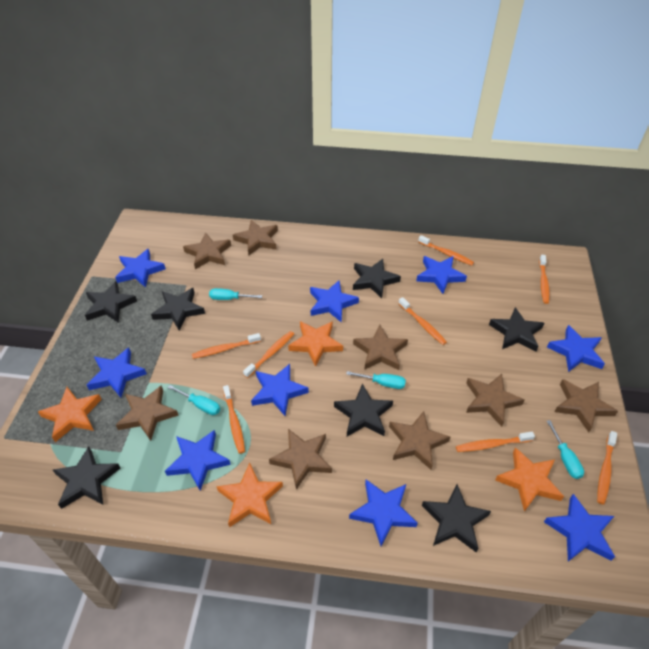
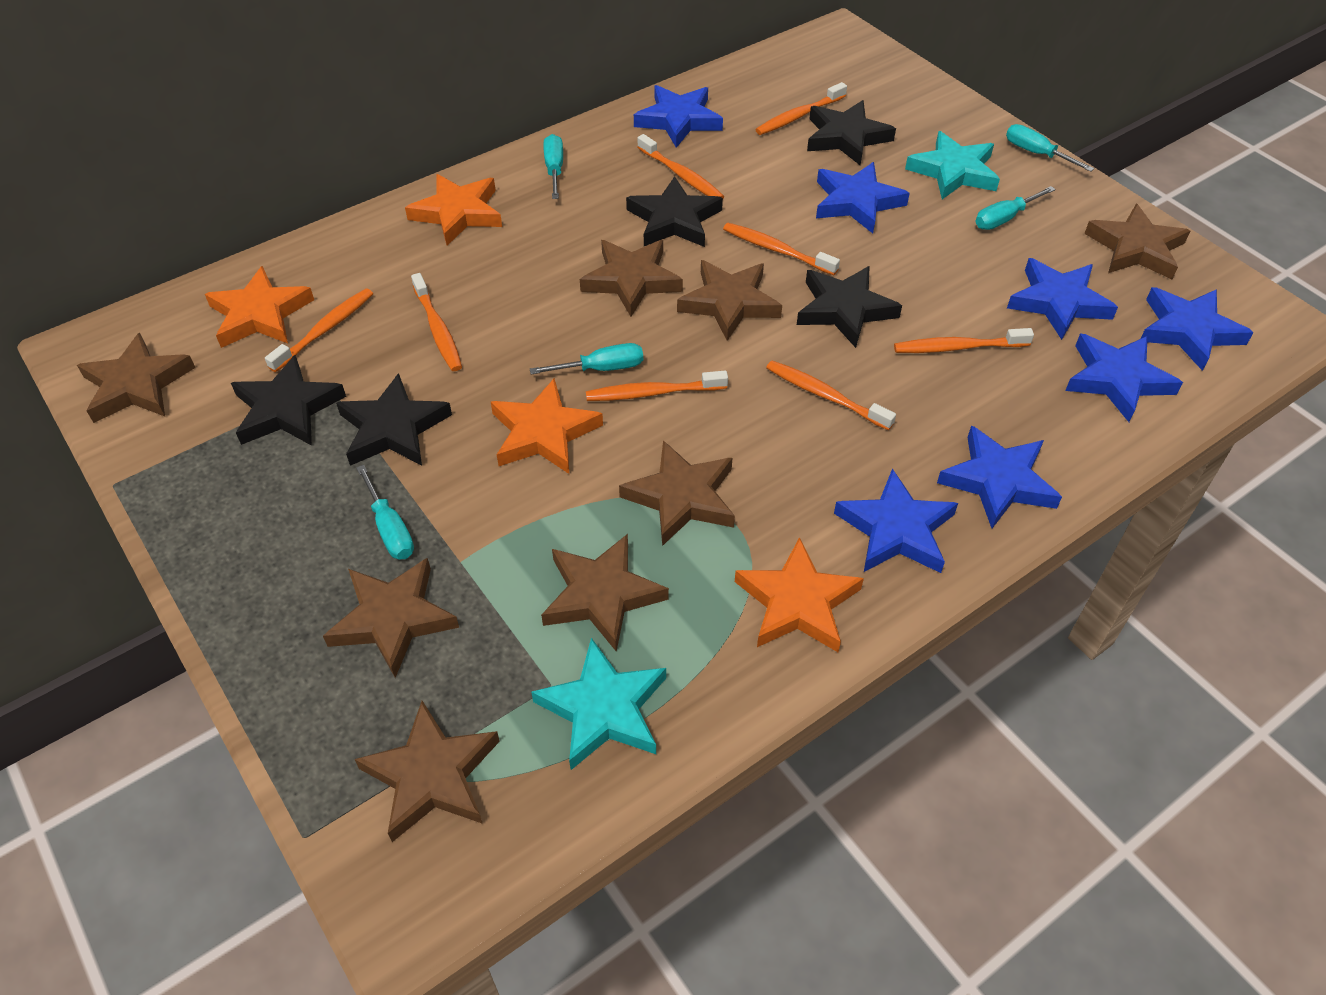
black star: [53,446,120,509] [85,281,137,323] [151,288,205,330] [334,384,393,436] [353,259,401,298] [422,484,491,552] [489,307,544,352] = 7 -> [231,355,346,446] [336,373,452,466] [626,176,723,247] [797,266,902,348] [807,100,896,165] = 5
blue star: [87,348,147,398] [115,249,166,287] [165,430,231,491] [251,364,309,416] [310,280,359,323] [349,480,418,546] [416,256,467,294] [544,494,615,562] [547,325,605,372] = 9 -> [634,85,723,148] [816,162,910,233] [834,468,958,573] [937,425,1062,528] [1007,258,1118,340] [1065,334,1183,422] [1141,287,1254,371] = 7
turquoise screwdriver: [168,385,220,415] [209,288,262,300] [346,371,406,389] [547,420,584,479] = 4 -> [356,465,414,560] [530,343,643,374] [543,134,563,199] [975,186,1056,230] [1006,124,1094,172] = 5
turquoise star: none = 0 -> [531,638,666,770] [905,131,1000,199] = 2

